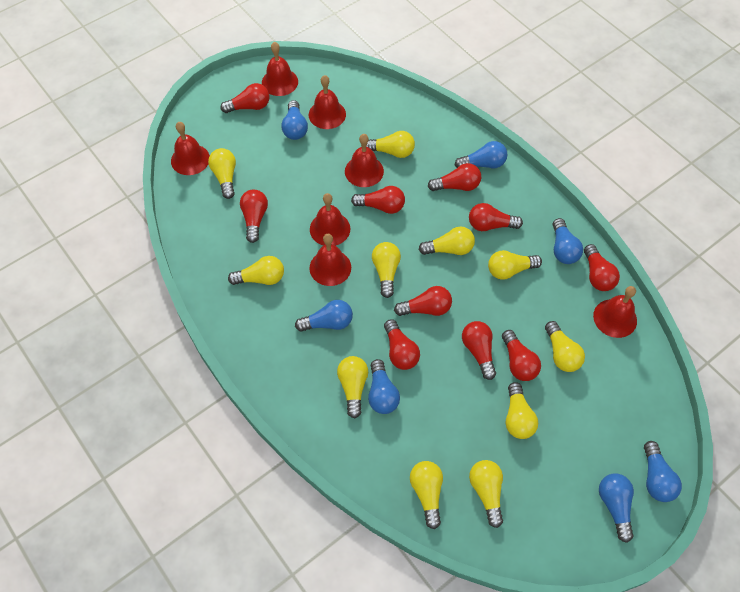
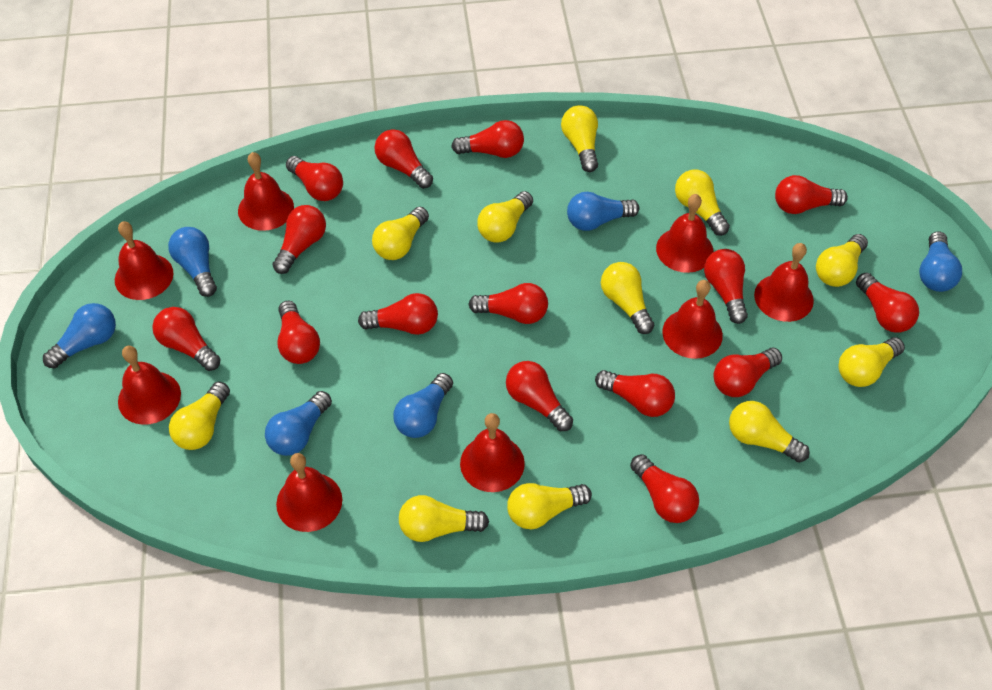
blue light bulb: [281,100,308,140] [295,300,353,332] [368,359,400,414] [455,141,508,168] [553,218,583,264] [599,474,634,543] [644,441,682,502] = 7 -> [43,303,116,368] [168,227,217,297] [265,391,332,456] [393,373,453,438] [567,192,639,231] [919,232,962,292] = 6
red bell: [171,122,210,175] [262,42,298,96] [309,75,346,129] [309,234,351,286] [310,193,350,246] [345,134,384,187] [593,286,637,338] = 7 -> [115,221,174,300] [118,346,181,425] [238,152,294,231] [276,453,342,532] [460,413,525,492] [656,194,713,273] [662,280,723,359] [754,243,814,322] = 8
red light bulb: [220,83,269,113] [240,190,268,243] [351,186,405,214] [384,319,420,370] [394,286,452,316] [428,163,481,191] [462,321,496,380] [469,203,523,231] [502,330,541,381] [584,244,620,291] = 10 -> [152,307,221,371] [273,205,326,274] [277,301,320,364] [286,156,343,201] [358,293,438,335] [374,129,433,189] [451,120,524,158] [468,283,548,324] [506,361,573,431] [595,370,675,417] [630,454,699,523] [704,249,748,324] [713,348,782,397] [775,175,848,214] [856,272,919,333] = 15

